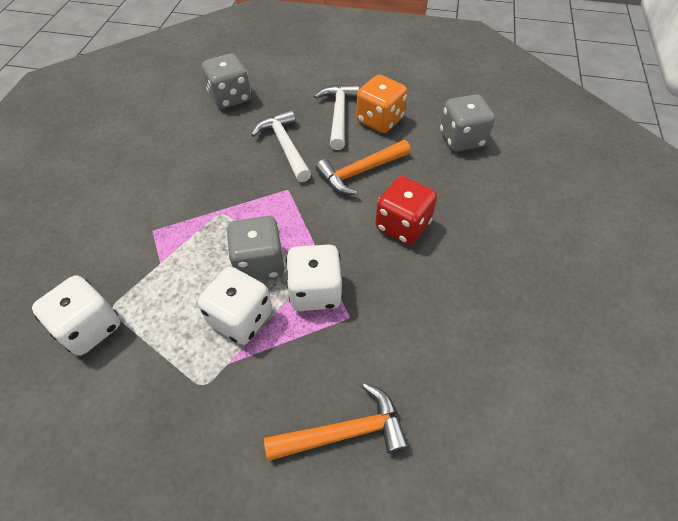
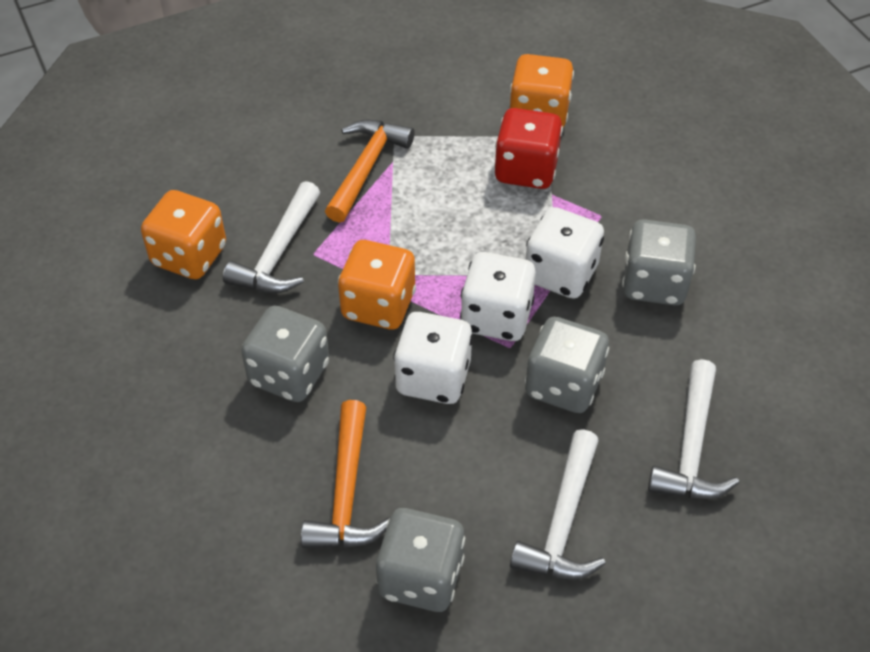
grey dice: [202,53,251,109] [226,216,285,280] [440,94,495,152] = 3 -> [241,306,329,402] [376,508,465,612] [525,317,609,413] [622,219,696,305] = 4
orange dice: [356,74,407,133] = 1 -> [141,190,226,279] [338,240,416,329] [510,54,574,127] = 3
white hammer: [251,110,311,182] [314,85,360,150] = 2 -> [223,181,320,293] [510,429,606,580] [648,359,739,499] = 3

